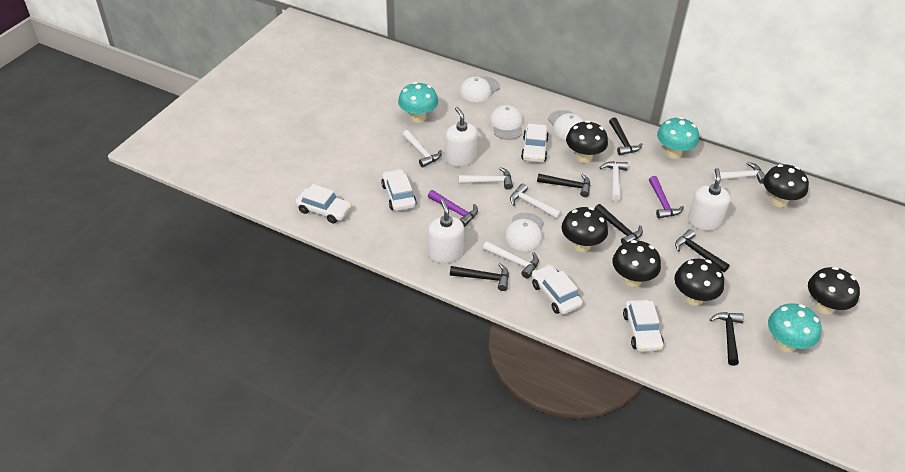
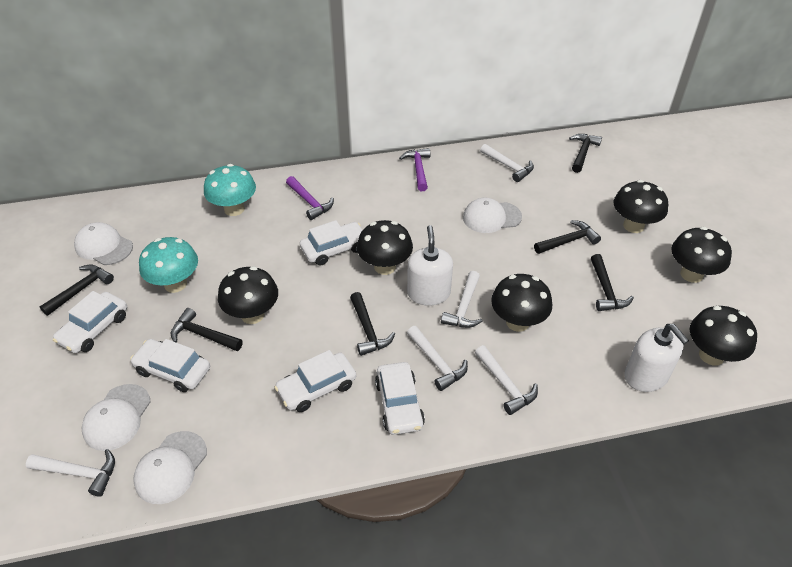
turquoise mushroom: [398,82,438,123] [657,117,699,159] [768,303,821,352] = 3 -> [139,237,198,293] [204,164,256,216] = 2
white hammer: [402,130,442,167] [458,167,513,190] [483,241,539,278] [510,183,562,219] [599,161,628,201] [711,162,765,184] = 6 -> [26,449,115,497] [407,326,468,391] [441,271,483,328] [475,345,538,415] [480,144,534,182] = 5
white soap dispenser: [428,199,464,263] [445,107,478,166] [688,168,730,231] = 3 -> [407,225,453,306] [625,324,689,392] = 2

